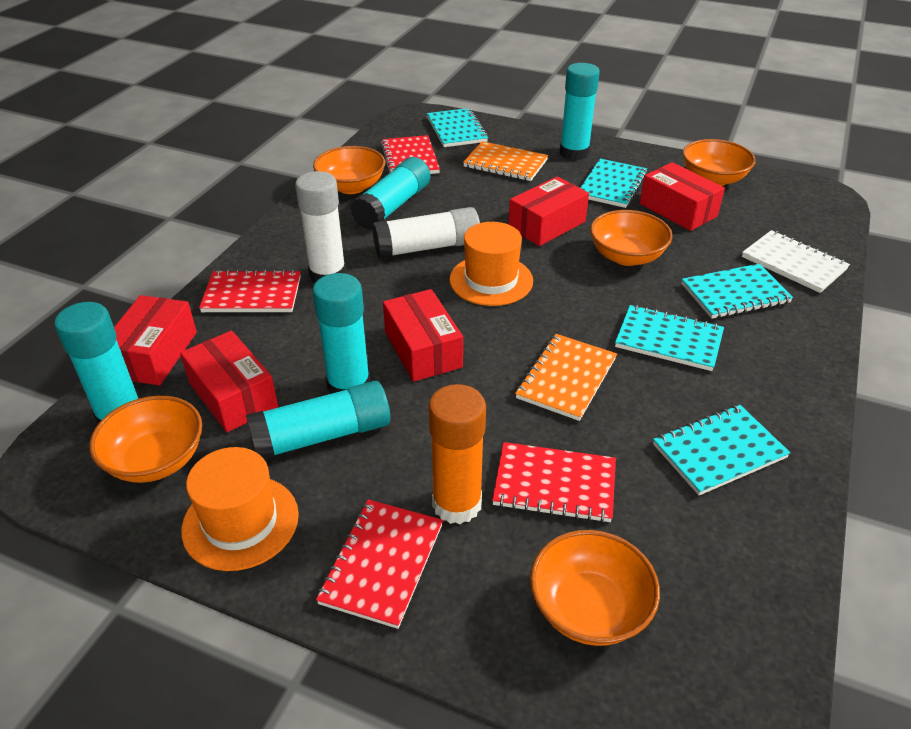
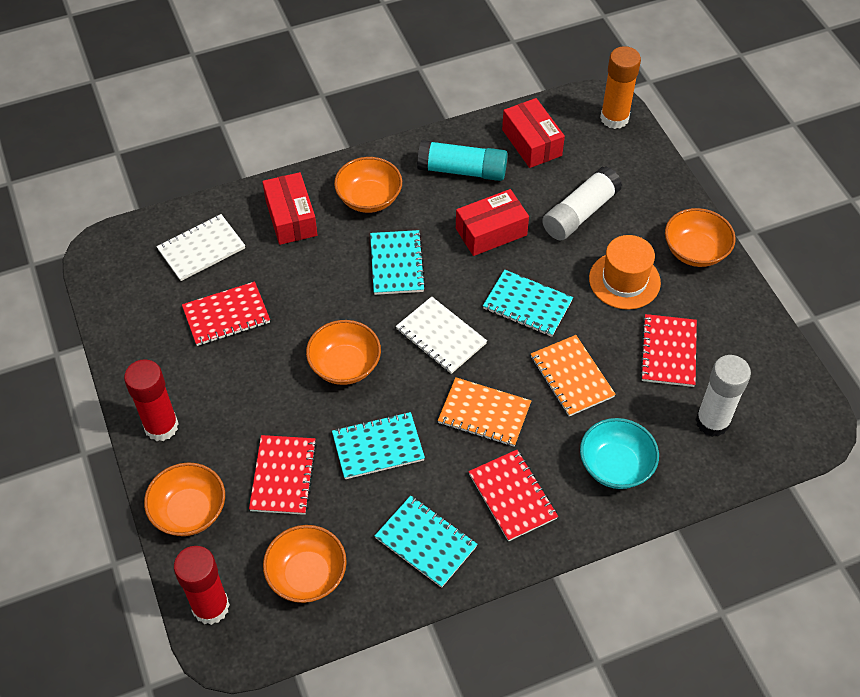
orange hat: [181,447,299,571] [449,222,533,306] = 2 -> [589,235,661,310] = 1
red box: [114,295,197,385] [180,331,278,432] [383,289,463,382] [509,177,589,246] [640,162,725,231] = 5 -> [262,172,317,245] [456,189,529,256] [502,98,565,168] = 3
red glue stick: none = 0 -> [124,359,179,441] [174,546,230,625] = 2
turquoise bowl: none = 0 -> [580,418,659,489] = 1
turquoise glue stick: [55,302,139,424] [246,381,390,459] [312,273,370,394] [350,157,430,229] [560,63,600,160] = 5 -> [417,140,508,181] = 1
turquoise notebook: [427,108,488,147] [580,159,647,208] [615,305,724,371] [653,405,790,495] [682,264,793,319] = 5 -> [332,412,425,479] [370,230,426,295] [375,496,478,588] [483,270,573,337] = 4
white notebook: [742,230,850,293] = 1 -> [156,214,245,281] [396,297,487,374] = 2

